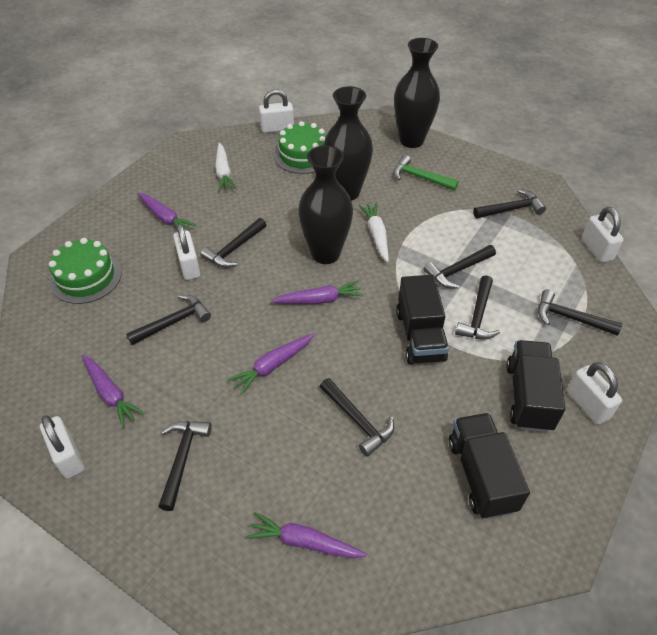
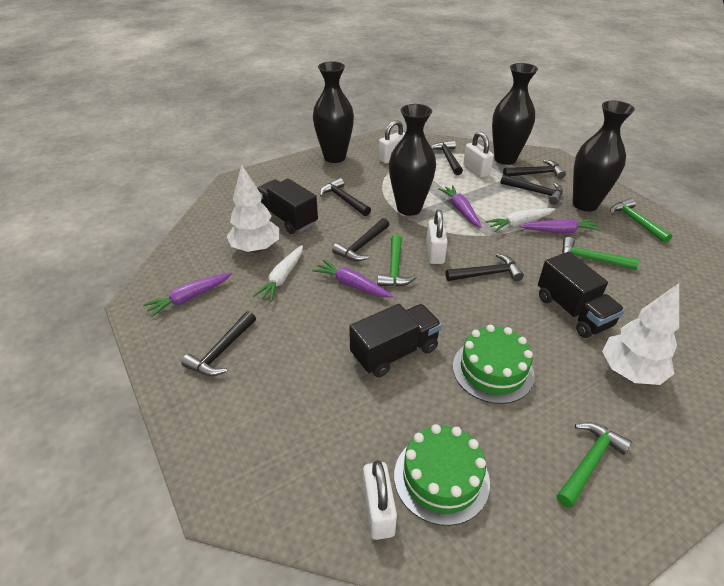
black hammer: [126,295,211,345] [158,421,212,511] [200,218,266,268] [320,378,394,457] [424,245,496,288] [455,275,500,340] [473,189,546,218] [538,289,622,336] = 8 -> [181,311,256,376] [320,178,371,216] [332,218,390,261] [431,140,463,175] [445,254,524,281] [500,175,563,205] [503,160,566,179] = 7
black vase: [298,145,353,264] [323,86,373,201] [394,38,440,148] = 3 -> [313,61,354,163] [389,104,436,216] [492,63,538,165] [573,101,635,212] = 4
green hammer: [393,155,459,190] = 1 -> [377,235,417,287] [557,422,632,508] [562,237,639,270] [610,198,672,243] = 4
purple carrot: [82,355,145,428] [137,193,197,231] [228,334,314,395] [246,512,367,558] [271,281,364,304] = 5 -> [143,272,232,317] [312,260,393,297] [438,185,482,228] [520,219,601,233] = 4
white padlock: [40,415,85,479] [173,224,200,280] [259,89,294,133] [567,362,622,425] [582,207,623,262] = 5 -> [363,460,397,540] [379,120,405,164] [426,210,448,264] [463,131,494,178] = 4
white tree: none = 0 -> [227,164,279,253] [602,283,679,385] = 2

